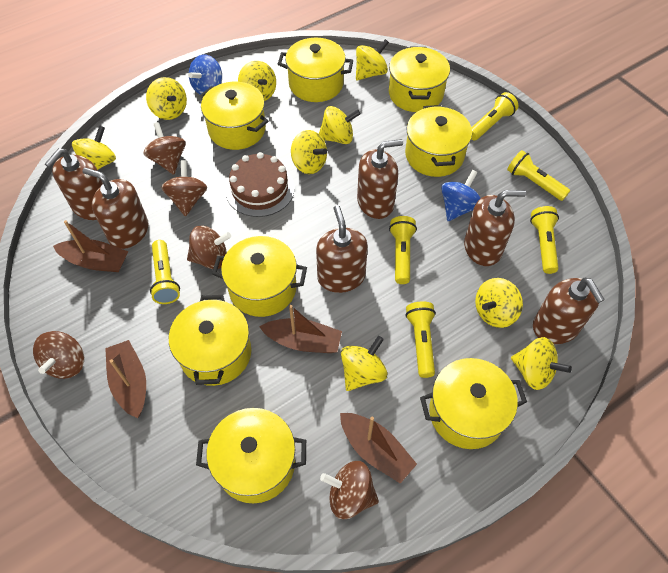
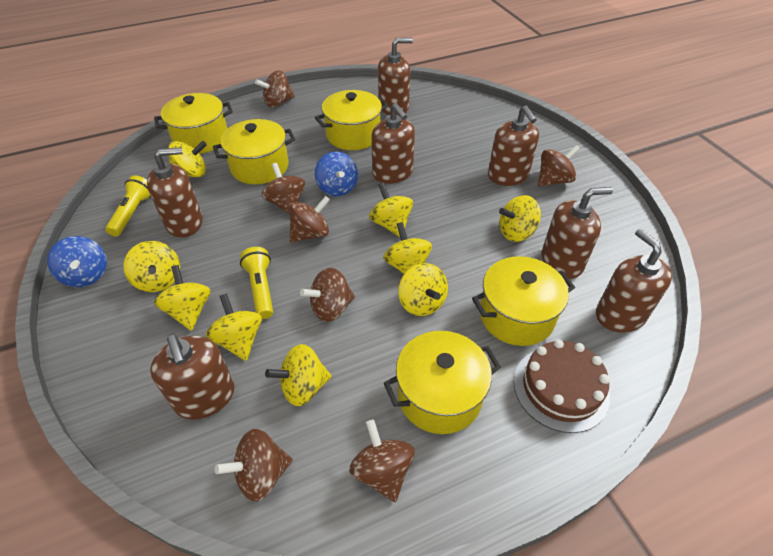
brown boat: [53,220,128,272] [105,340,146,418] [259,305,342,353] [340,413,417,483] = 4 -> none = 0
brown soap dispenser: [45,148,103,220] [83,168,149,249] [316,205,368,293] [357,139,403,219] [464,190,526,266] [533,278,605,344] = 6 -> [147,147,203,237] [150,334,234,420] [371,103,415,184] [378,38,413,115] [488,105,539,186] [542,187,613,279] [596,229,672,333] = 7
brown spinning top: [33,331,84,379] [143,122,186,175] [161,160,207,217] [187,226,231,269] [320,461,379,519] = 5 -> [215,429,293,502] [255,71,295,108] [261,163,305,214] [289,196,330,242] [300,268,355,322] [349,419,415,502] [538,145,580,187] = 7
yellow flashlight: [150,240,180,304] [389,216,417,284] [405,301,436,378] [471,92,519,140] [507,150,570,201] [530,206,559,274] = 6 -> [105,175,151,236] [240,247,273,319] = 2
yellow pot: [169,295,251,386] [196,408,306,503] [200,82,269,150] [212,236,307,317] [278,38,353,102] [389,46,450,112] [405,105,472,177] [420,358,527,449] = 8 -> [154,93,233,154] [213,119,295,184] [315,90,388,150] [384,331,501,434] [472,256,575,346] = 5

